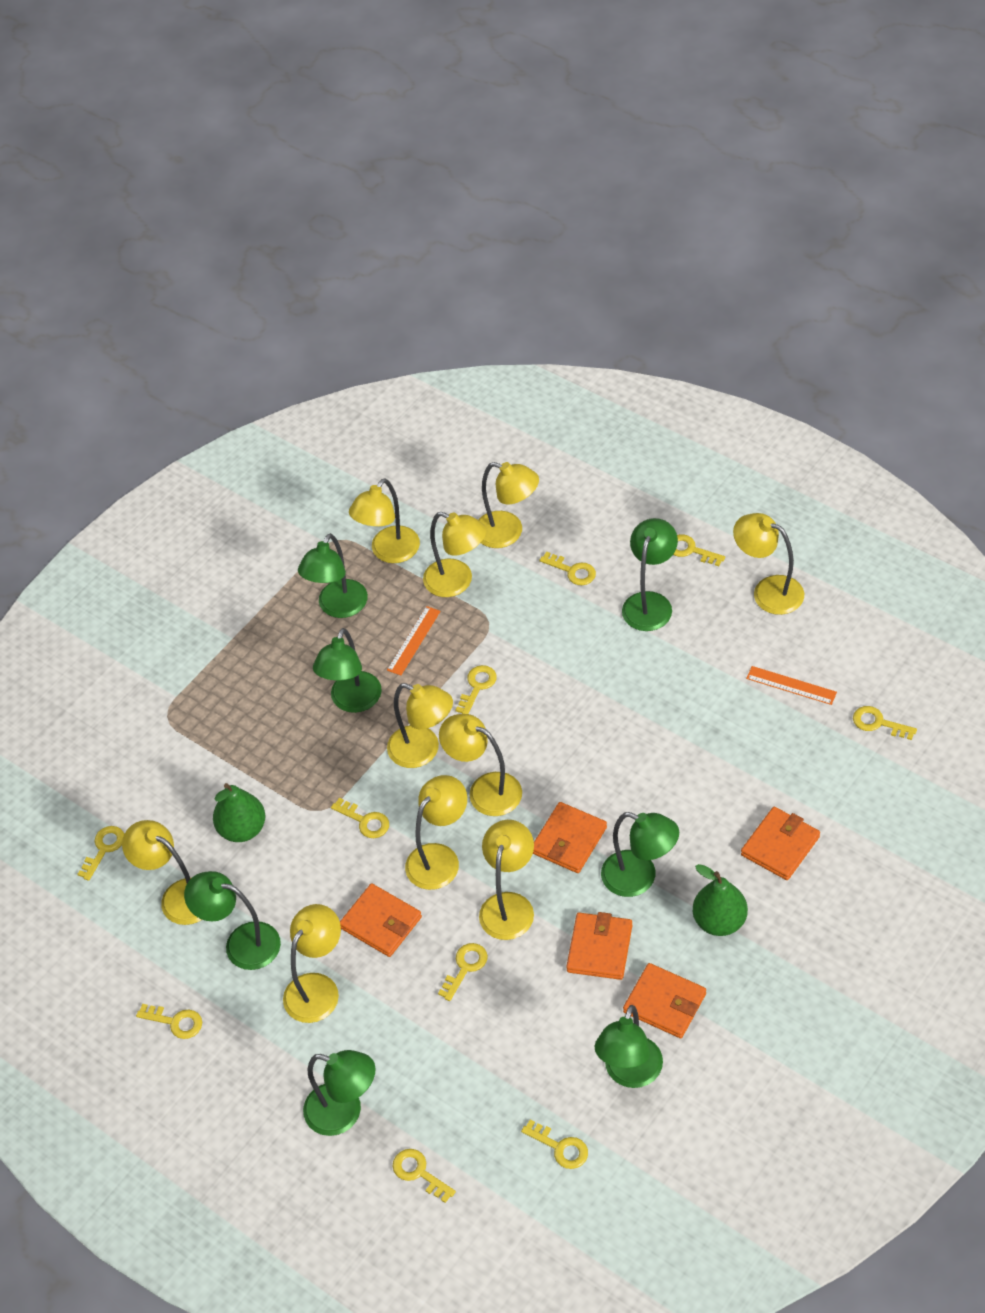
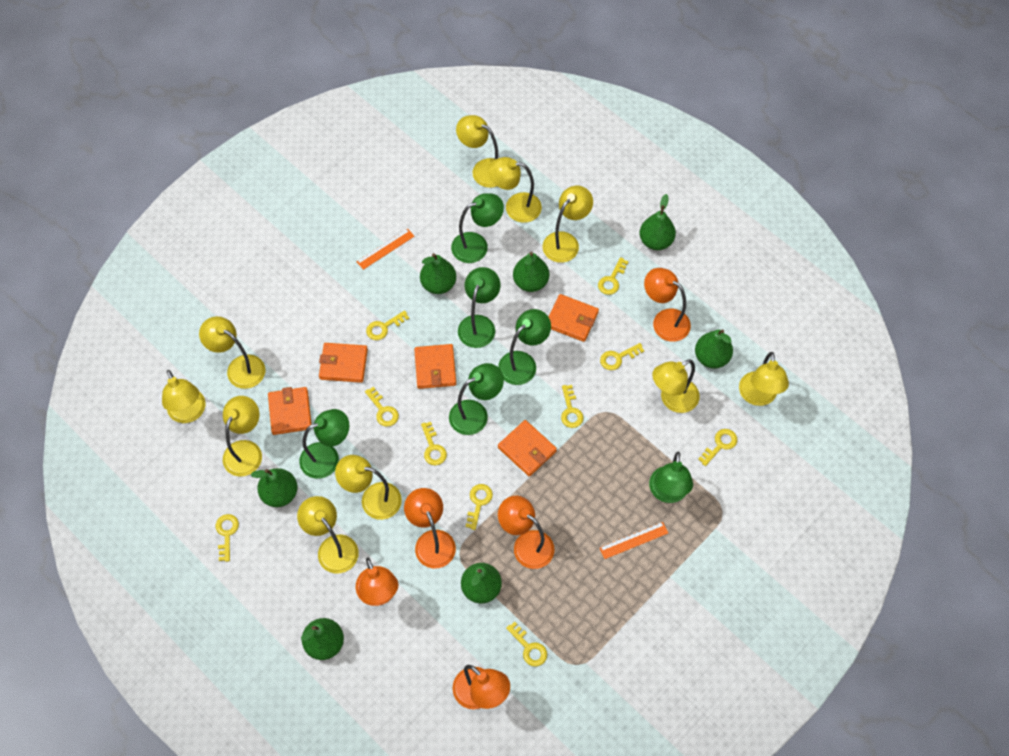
green lamp: [184,871,281,970] [298,533,368,618] [303,1050,375,1136] [313,628,382,713] [595,1005,663,1088] [601,812,679,897] [622,518,678,631] = 7 -> [299,409,349,479] [449,363,504,435] [451,193,504,263] [458,267,501,348] [498,309,551,385] [649,452,693,503] = 6
green pear: [213,783,265,842] [693,864,748,936] = 2 -> [251,468,298,507] [301,618,344,660] [420,253,456,294] [461,563,502,603] [513,252,549,292] [639,194,676,250] [695,329,733,368] = 7
orange lamp: none = 0 -> [356,558,398,606] [404,488,456,568] [452,665,510,709] [498,496,554,569] [644,268,691,342] = 5

